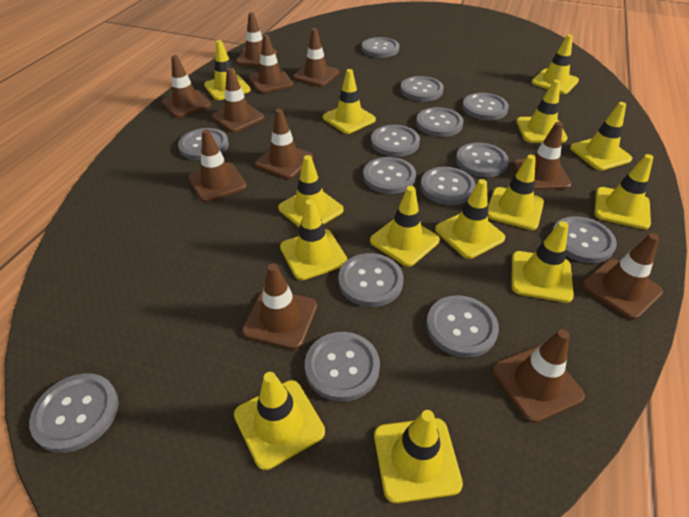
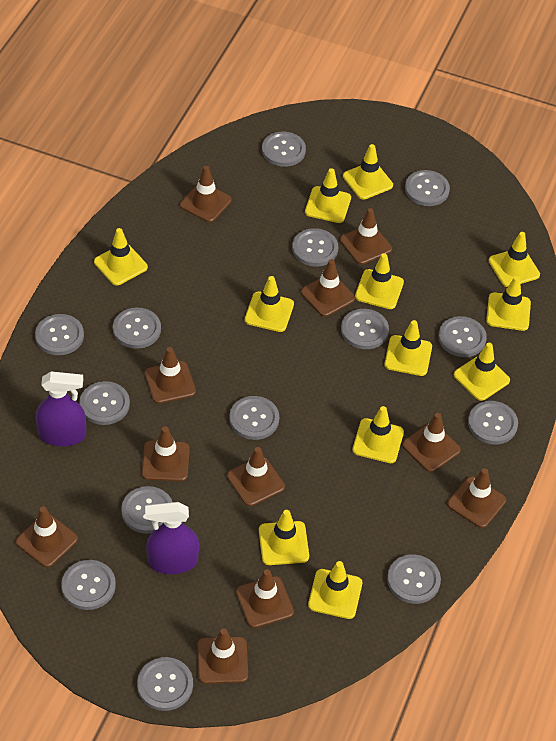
purple spray bottle: none = 0 -> [35,372,86,446] [145,502,199,574] = 2
yellow traffic cone: [204,40,251,100] [234,372,325,470] [278,155,344,228] [280,199,348,280] [323,69,376,134] [370,186,440,267] [374,410,463,503] [435,179,505,259] [488,155,544,230] [511,221,574,303] [516,80,568,142] [531,34,579,94] [570,102,632,170] [595,154,653,229] = 14 -> [94,228,148,286] [245,276,294,332] [259,510,309,565] [305,168,351,223] [308,561,362,619] [343,144,393,200] [352,406,404,463] [355,253,404,309] [384,320,432,376] [454,343,510,401] [486,276,531,331] [489,232,540,287] = 12

